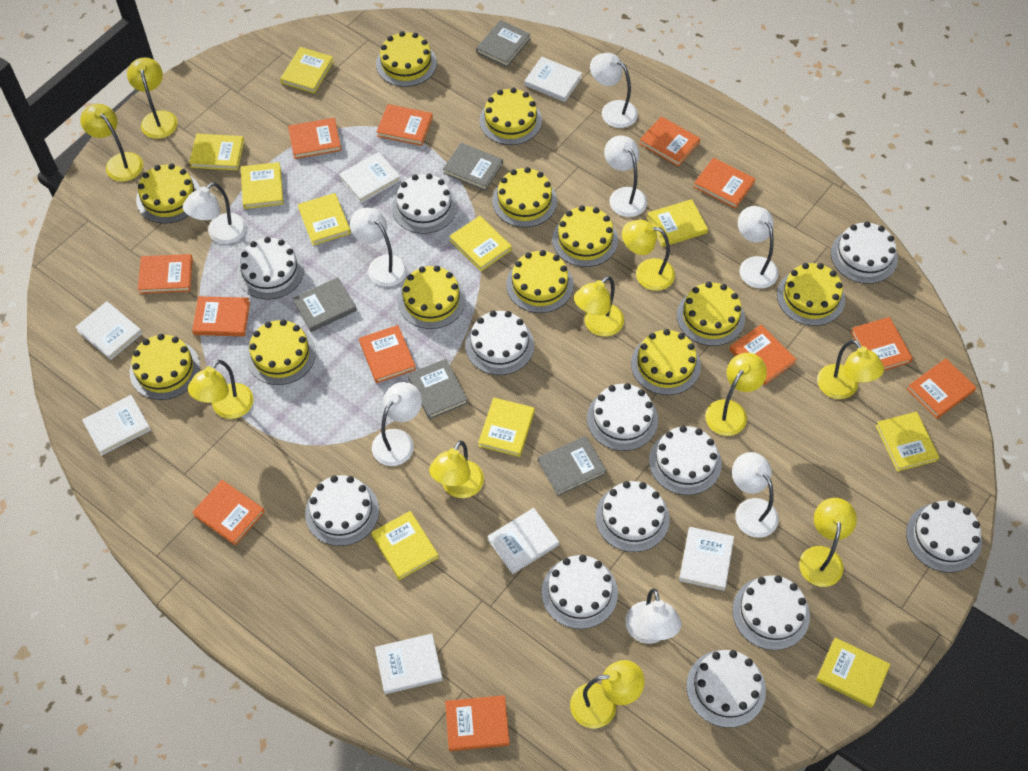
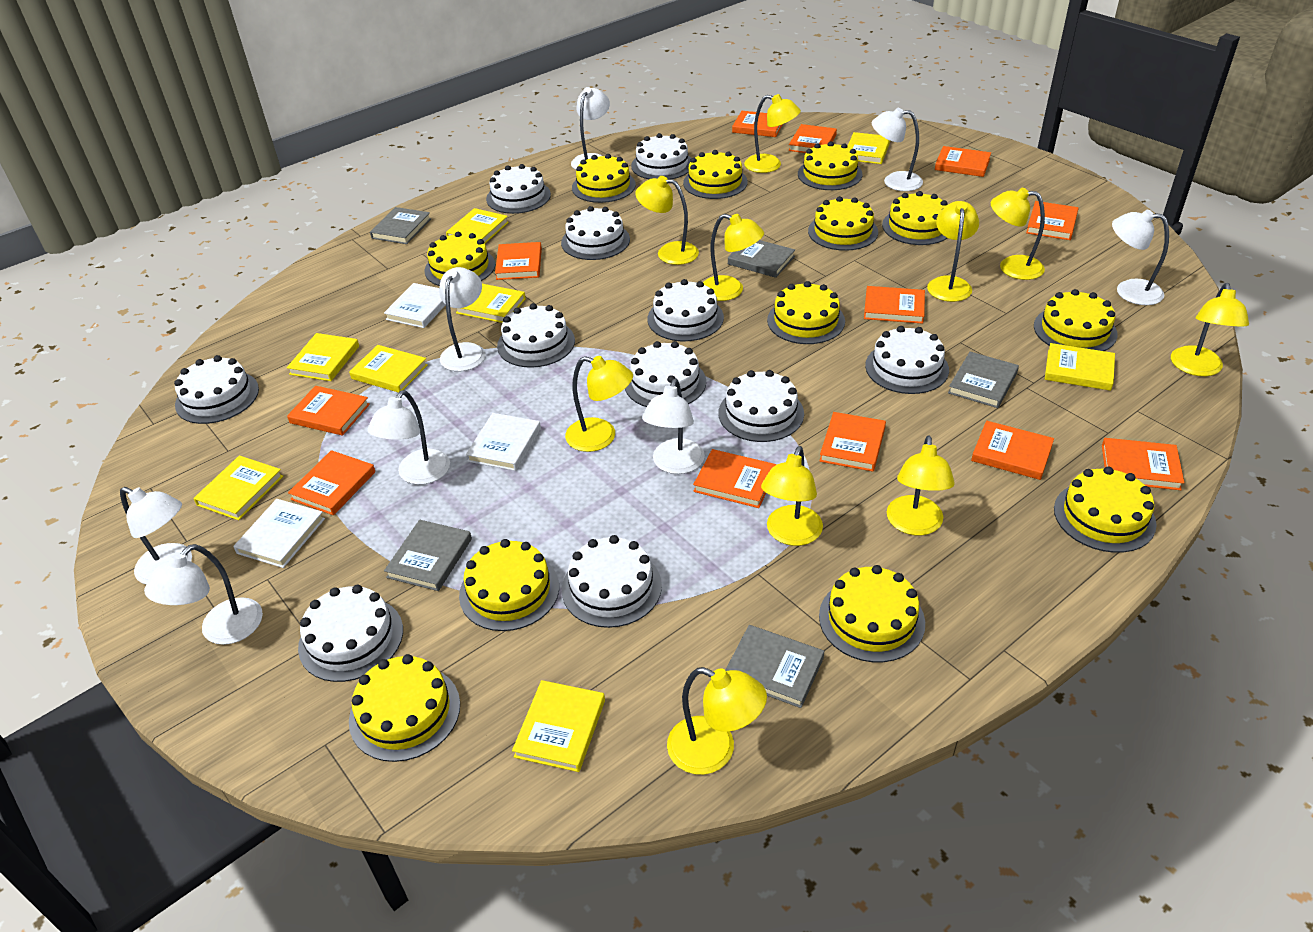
white book: [75,301,142,360] [82,395,151,456] [339,152,401,203] [375,634,443,694] [487,508,559,574] [524,57,582,102] [679,527,734,591] = 7 -> [233,499,325,568] [384,283,446,328] [466,413,541,471] = 3
white cake: [237,237,304,300] [305,475,379,546] [392,173,457,234] [465,310,534,375] [542,555,618,629] [587,383,658,451] [595,481,670,552] [649,426,722,495] [686,650,766,728] [732,575,810,650] [831,221,898,284] [906,500,982,573] = 12 -> [174,355,259,424] [298,585,403,682] [486,164,551,214] [497,303,575,368] [561,206,630,260] [562,535,662,628] [625,341,706,407] [631,133,692,179] [647,279,724,341] [719,370,804,442] [865,326,949,394] = 11
yellow book: [189,134,244,171] [241,162,283,209] [280,47,334,93] [298,193,351,245] [371,511,439,580] [449,216,512,271] [478,397,535,457] [647,199,708,247] [816,638,890,708] [876,412,939,472] = 10 -> [193,456,283,520] [287,333,359,381] [349,345,428,393] [446,208,509,243] [456,284,526,323] [512,680,605,772] [847,132,890,164] [1045,343,1115,391] = 8

